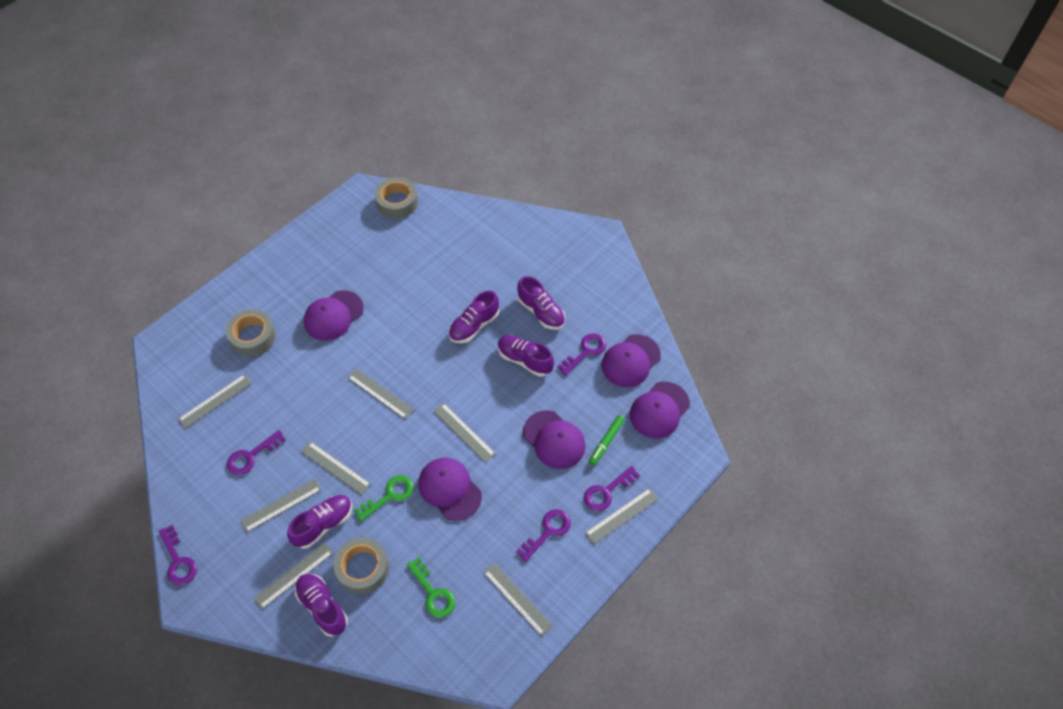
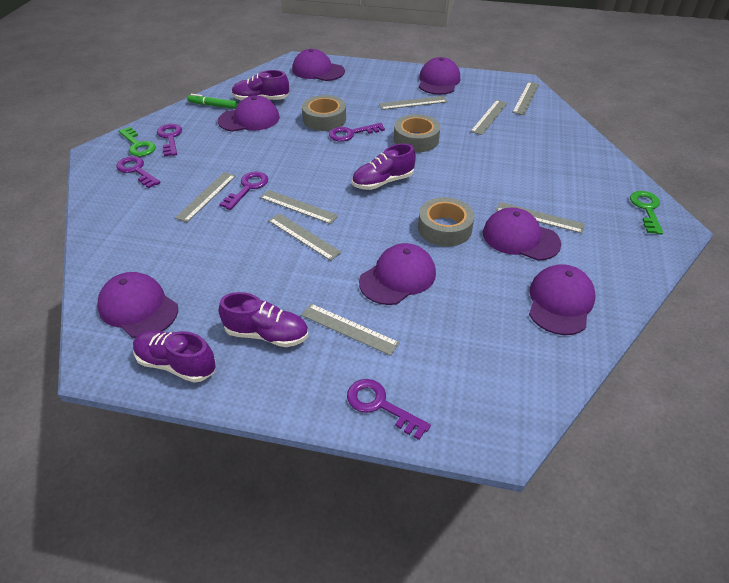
purple cap: [304,290,364,341] [419,458,482,521] [523,410,586,469] [601,334,661,387] [630,382,690,439] = 5 -> [97,272,178,338] [218,96,280,132] [292,49,345,81] [359,243,436,305] [419,57,460,95] [483,207,561,261] [529,264,596,335] = 7
purple shoe: [287,495,352,549] [295,574,348,637] [449,291,499,343] [498,335,554,377] [517,276,565,330] = 5 -> [133,330,216,383] [219,292,308,347] [232,70,289,100] [352,144,416,190] = 4

